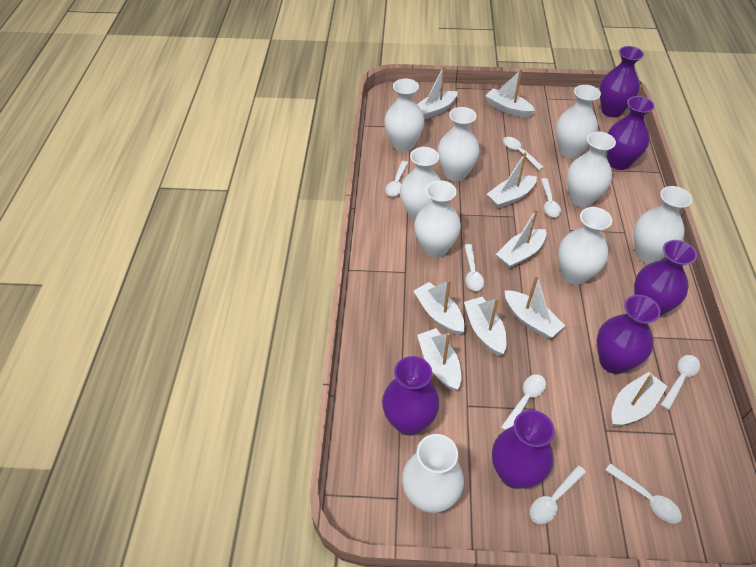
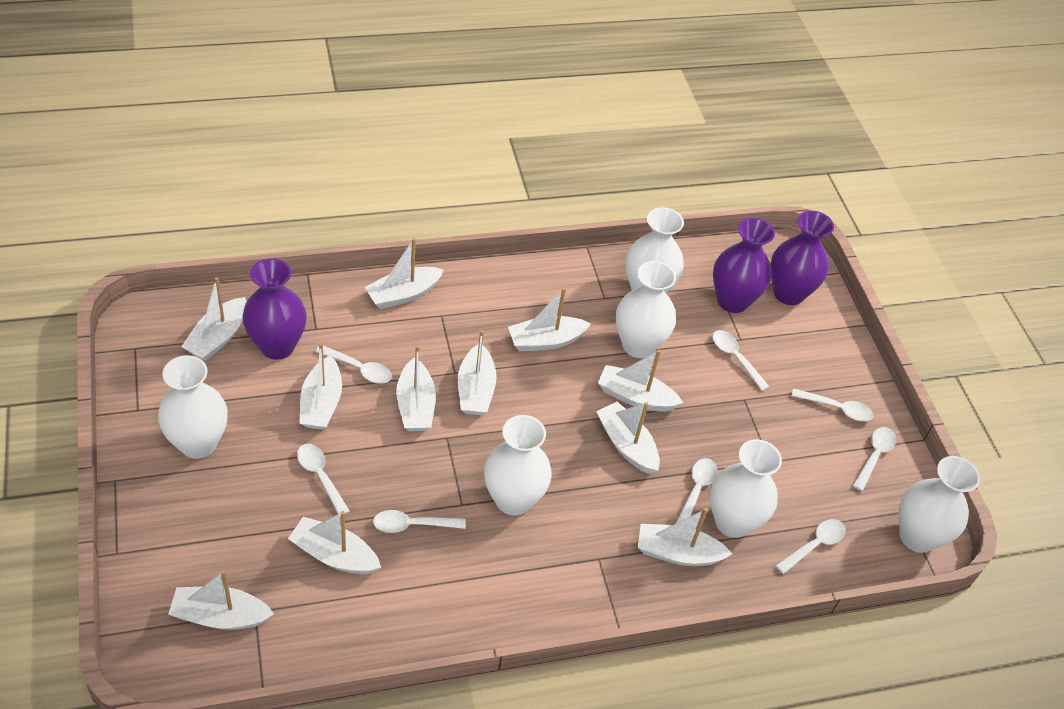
purple vase: [382,356,439,436] [492,410,555,489] [597,295,661,374] [599,46,644,117] [606,96,655,170] [634,240,697,316] = 6 -> [242,258,307,360] [713,218,775,313] [770,211,834,305] = 3
white boat: [414,279,465,335] [417,66,458,120] [417,328,461,391] [464,297,507,356] [486,69,535,117] [487,152,537,209] [496,209,546,269] [504,275,565,339] [611,372,668,426] = 9 -> [168,570,274,630] [181,277,246,361] [288,511,381,574] [300,343,342,430] [364,238,444,309] [396,345,436,431] [458,330,497,415] [508,287,591,351] [596,402,660,474] [598,350,683,412] [638,508,732,566] = 11
white vase: [385,79,425,152] [400,147,441,222] [402,434,464,513] [414,180,461,258] [438,107,480,181] [556,85,601,158] [558,207,612,285] [567,132,616,207] [634,186,692,263] = 9 -> [158,355,228,459] [484,415,552,515] [616,261,676,358] [626,207,684,293] [710,439,782,538] [899,456,980,553] = 6

